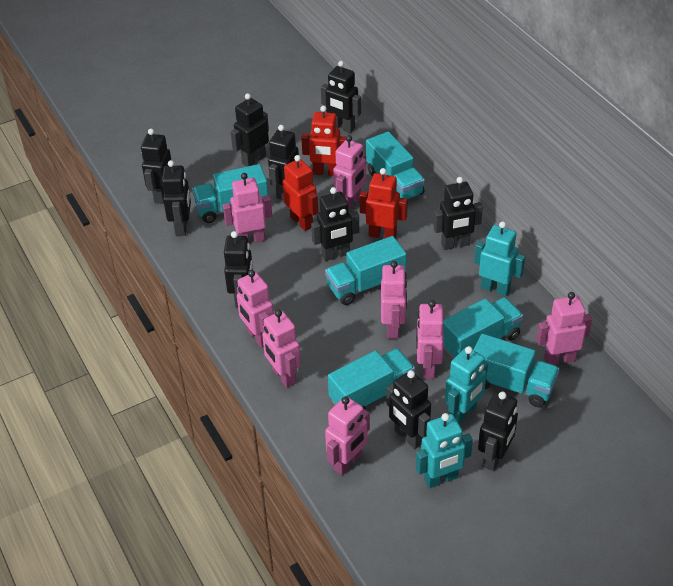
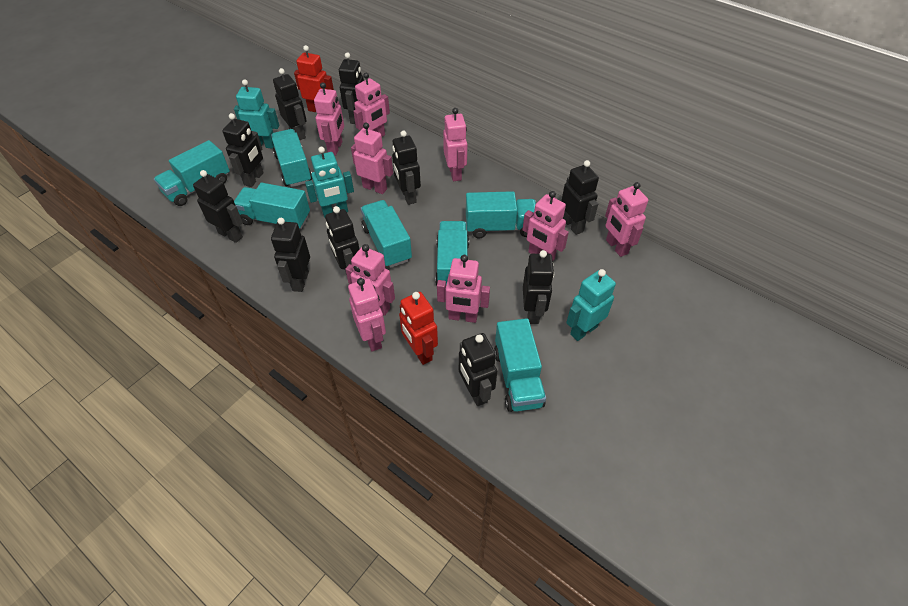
pink robot: [223,173,272,243] [237,270,274,348] [262,309,301,388] [325,396,370,475] [333,135,366,211] [381,261,407,339] [416,300,444,379] [536,292,592,365] = 8 -> [314,82,344,155] [345,244,395,316] [348,278,386,352] [351,123,393,194] [353,72,390,137] [437,255,490,323] [443,108,467,181] [522,191,569,260] [605,182,648,257] = 9
red robot: [282,155,318,231] [301,106,346,176] [360,168,408,239] = 3 -> [294,45,334,112] [399,292,438,365] = 2
turquoise truck: [192,164,268,223] [325,236,407,305] [328,348,415,410] [366,132,425,199] [443,297,523,359] [474,334,560,407] = 6 -> [154,140,230,206] [234,183,310,229] [271,129,312,187] [361,200,412,268] [435,221,469,286] [466,191,536,239] [494,318,546,412] = 7

